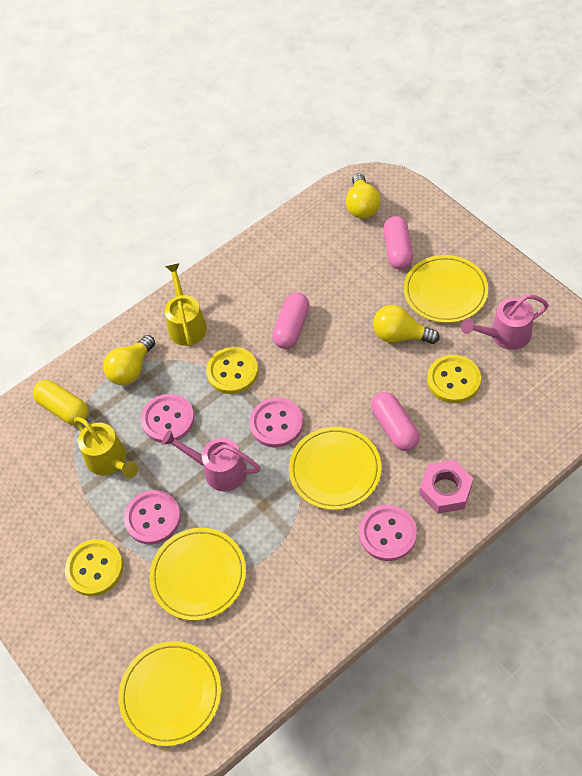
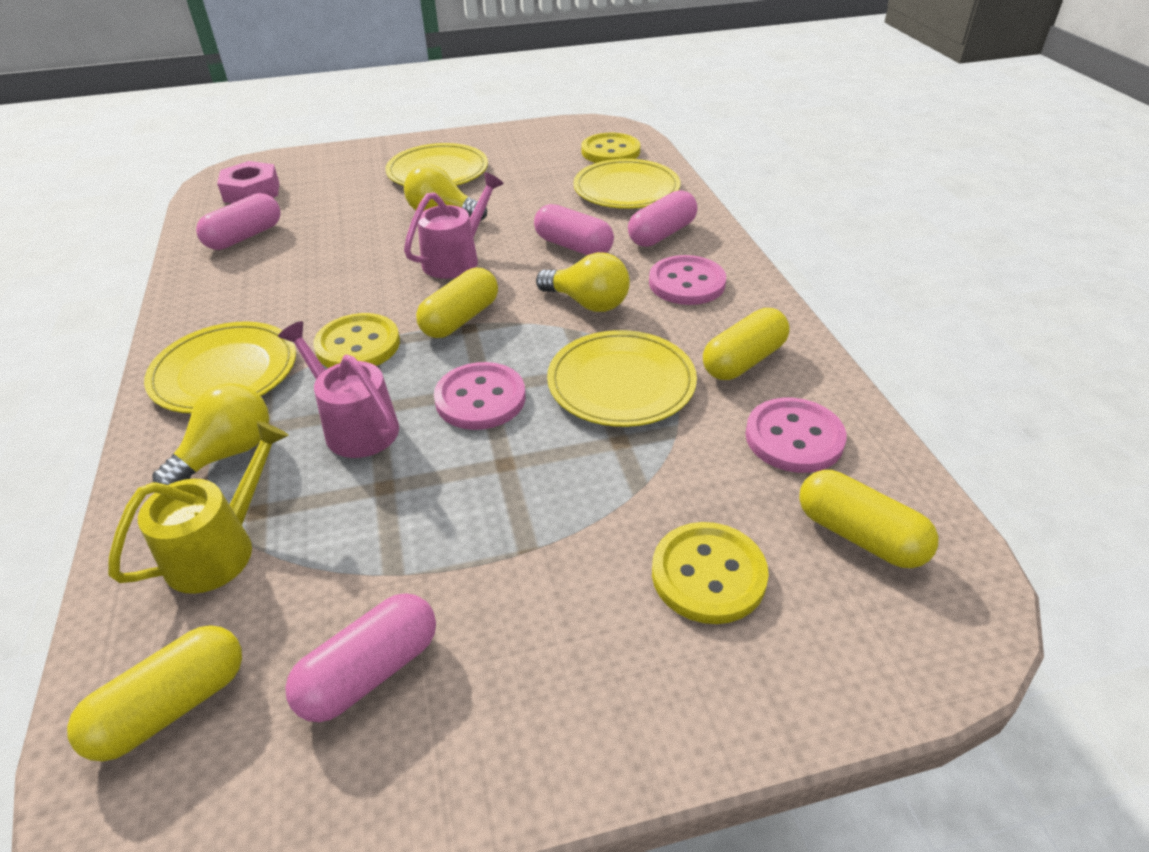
pink button: [124,490,181,544] [141,394,194,443] [249,397,303,447] [359,505,417,561] = 4 -> [434,362,525,430] [649,255,726,305] [745,398,847,473] = 3
pink capsule: [272,292,310,349] [371,392,420,451] [383,216,413,270] = 3 -> [196,193,281,250] [285,593,436,722] [534,204,614,255] [628,190,698,247] = 4
yellow capsule: [33,380,89,425] = 1 -> [67,625,242,761] [416,268,498,338] [703,308,790,380] [799,470,938,568] = 4
yellow watering can: [74,417,138,478] [165,263,207,346] = 2 -> [108,421,289,594] = 1

